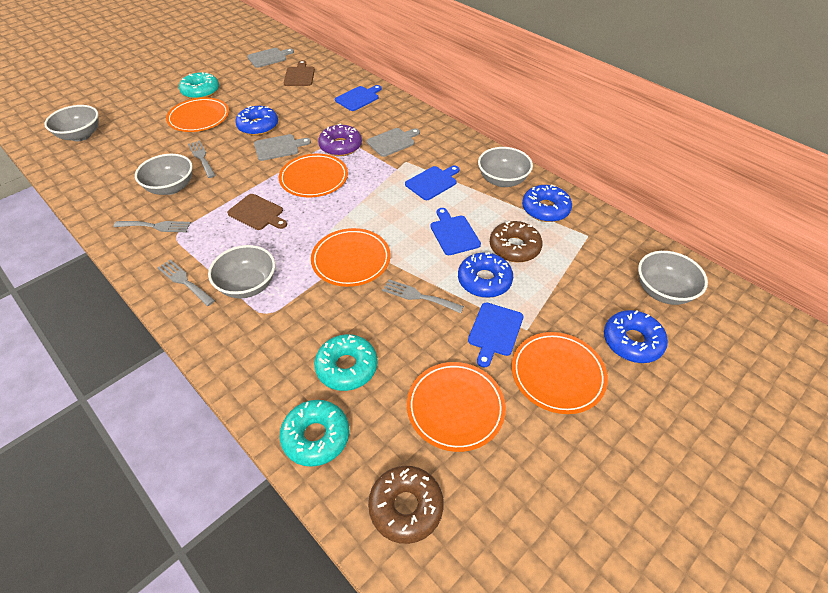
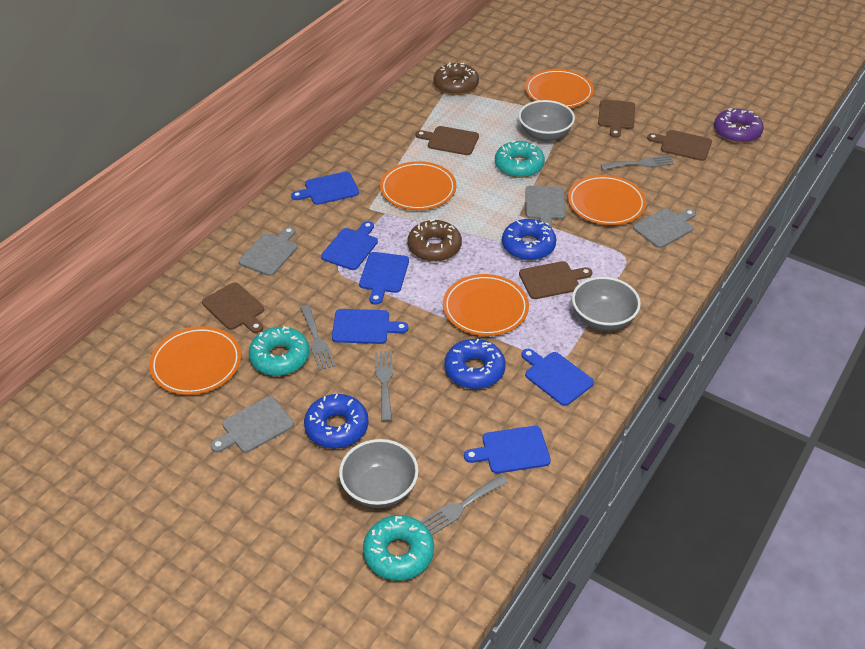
blue cutting board: [335,85,382,111] [405,165,460,200] [430,208,481,255] [468,302,523,368] = 4 -> [291,171,359,205] [321,221,378,270] [332,309,408,344] [359,252,409,305] [464,426,551,474] [521,349,594,406] = 6
blue donut: [235,106,278,135] [458,252,513,298] [522,184,572,222] [604,310,668,363] = 4 -> [304,394,369,449] [445,339,506,389] [502,219,556,261] = 3
brown cutting board: [227,194,287,230] [283,60,315,86] = 2 -> [202,282,264,333] [416,126,479,155] [519,261,592,299] [598,100,635,138] [647,130,712,161] = 5
grey bowl: [44,105,99,141] [135,154,193,195] [208,245,275,298] [478,147,533,187] [638,251,708,305] = 5 -> [339,439,419,508] [518,100,575,141] [572,277,641,331] = 3
grey cutting board: [247,48,294,68] [254,134,311,161] [367,128,420,157] = 3 -> [211,396,294,453] [239,227,297,276] [525,186,565,228] [633,208,696,248] = 4

